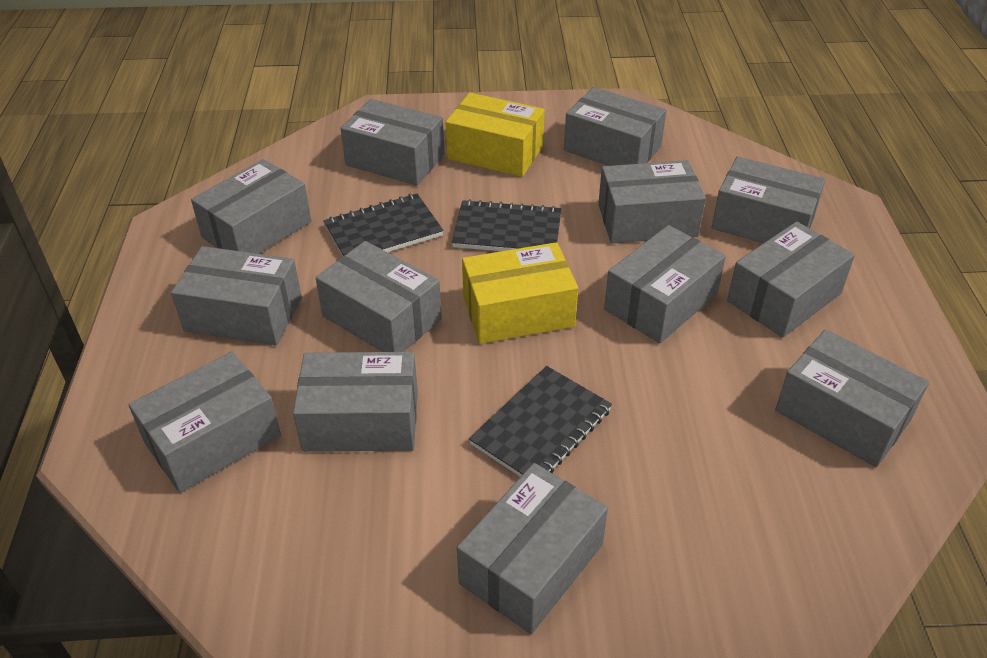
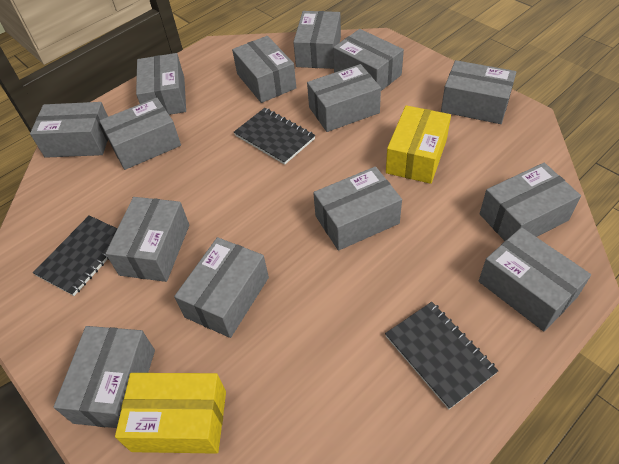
grey box: [128,352,281,493] [171,246,302,345] [191,159,311,254] [293,352,418,452] [316,241,442,352] [340,99,445,185] [457,463,608,634] [564,87,666,166] [598,160,706,243] [604,225,726,343] [711,156,825,243] [727,221,855,337] [775,329,929,467] = 13 -> [30,102,108,158] [54,326,155,428] [100,98,181,170] [105,197,189,282] [136,53,186,115] [174,237,269,338] [232,36,296,103] [293,11,341,69] [307,64,381,132] [313,166,402,251] [333,29,404,91] [441,60,516,124] [479,227,591,331] [480,163,581,241] = 14

